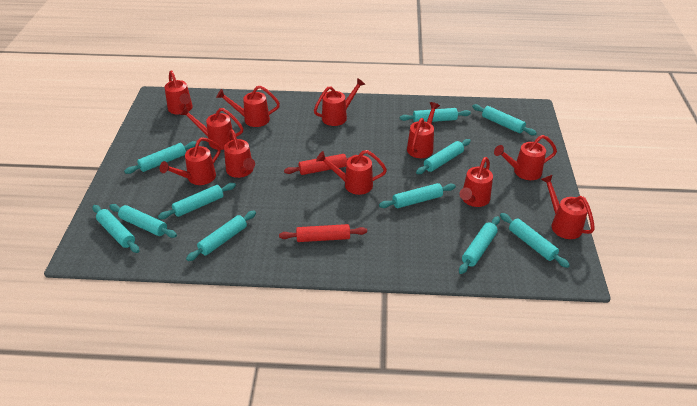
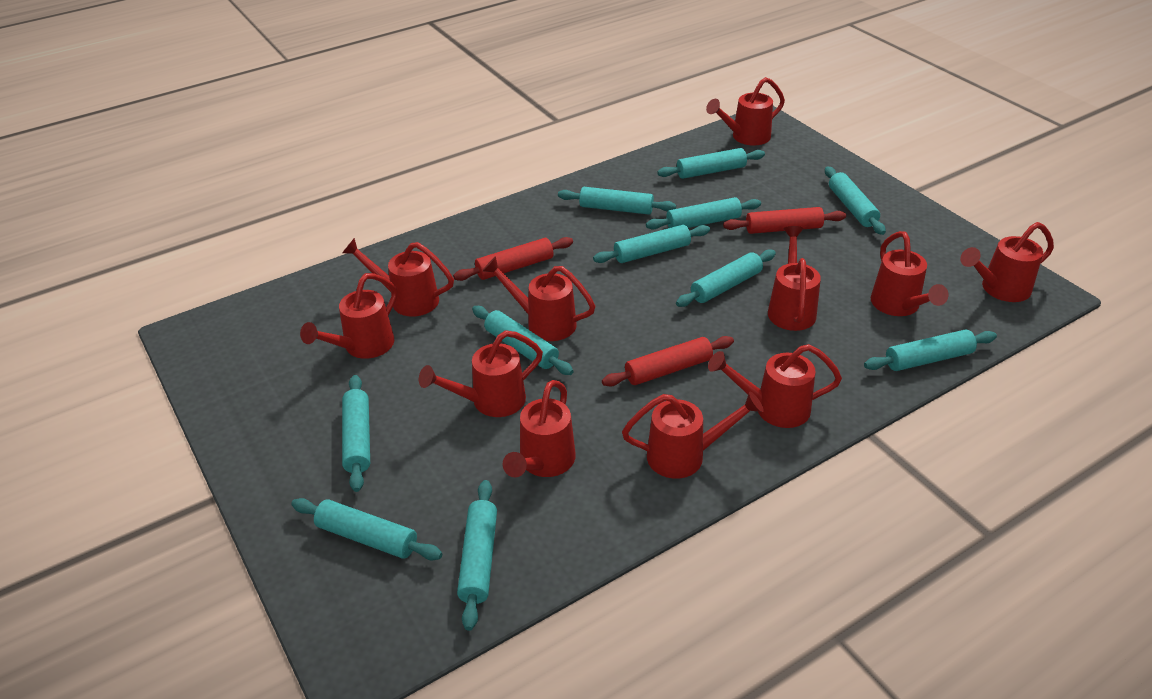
red rolling pin: [279,224,367,242] [284,154,355,175] = 2 -> [453,237,573,281] [602,336,734,387] [723,207,846,234] = 3

